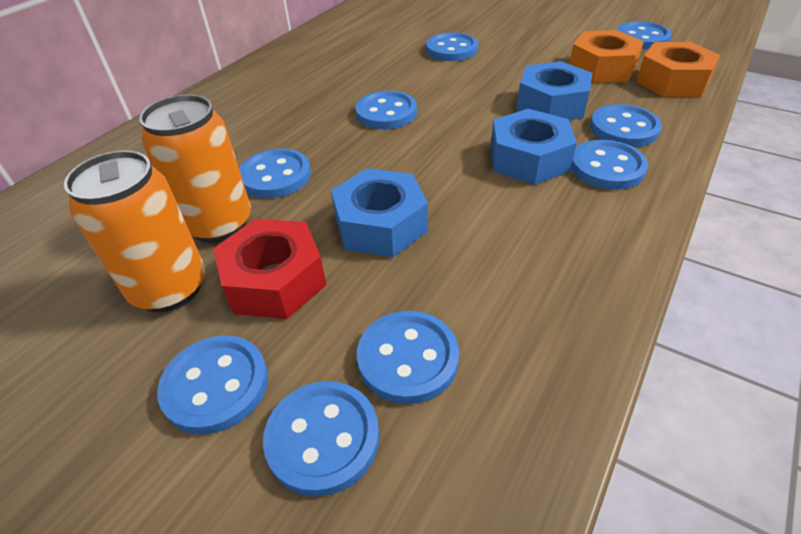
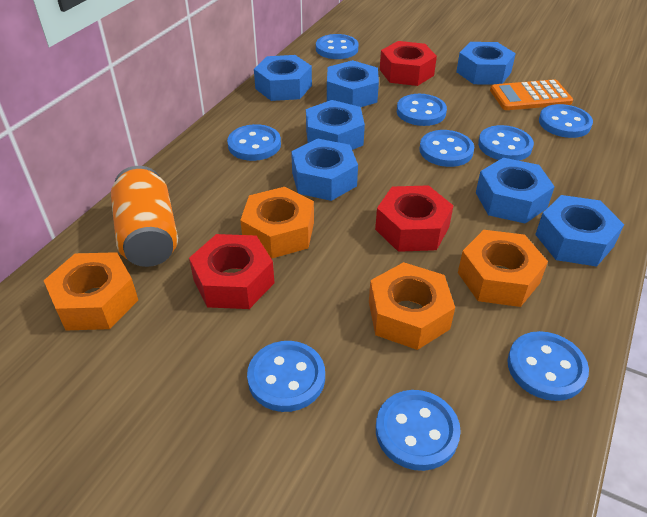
blue nut: [331,168,428,257] [490,109,577,185] [516,61,593,120] = 3 -> [254,55,312,101] [291,138,358,201] [306,100,365,150] [327,60,379,107] [456,42,516,85] [476,158,555,224] [535,195,624,267] = 7
orange calculator: none = 0 -> [490,79,573,110] = 1
orange can: [64,150,205,313] [139,94,251,243] = 2 -> [111,166,178,267] = 1
orange nut: [569,30,644,83] [636,42,720,97] = 2 -> [43,252,138,330] [240,187,314,258] [369,262,455,350] [458,230,548,307] = 4
red nut: [213,219,326,319] = 1 -> [189,234,274,309] [375,185,454,252] [380,41,437,86] = 3

